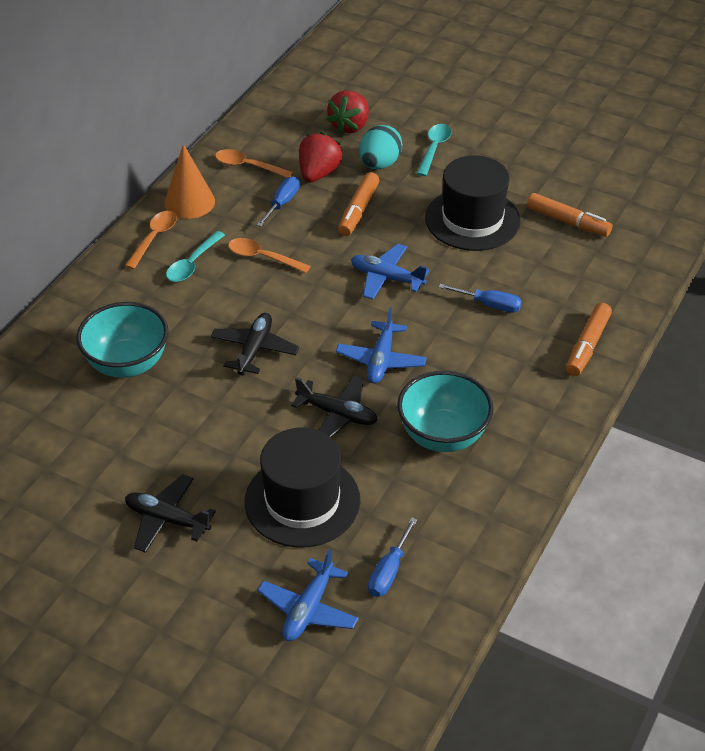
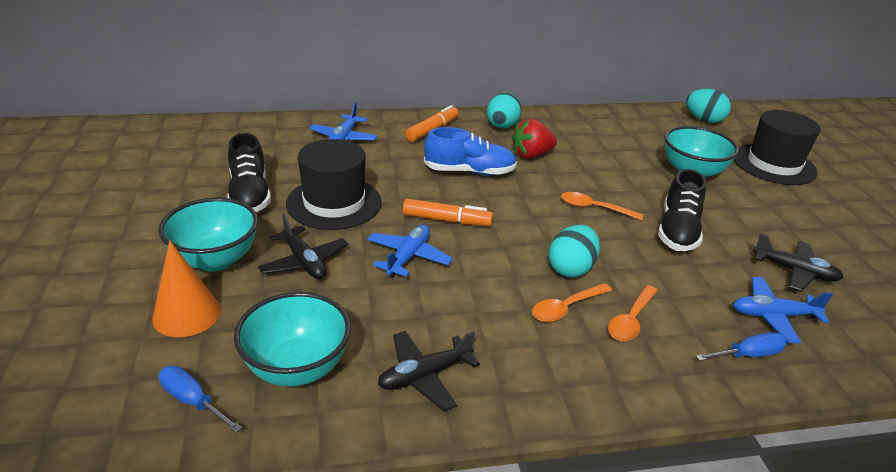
black shoe: none = 0 -> [227,133,271,212] [658,169,706,251] = 2
blue screwdriver: [257,176,300,227] [368,517,417,597] [439,284,522,313] = 3 -> [159,366,242,433] [696,332,787,361] = 2
blue shoe: none = 0 -> [424,127,517,175] = 1
orange marker: [338,172,379,236] [527,193,612,237] [566,303,612,376] = 3 -> [403,199,493,226] [405,105,459,142] = 2
red strawberry: [299,132,343,182] [326,90,369,134] = 2 -> [511,119,557,159] = 1
turquoise bowl: [76,302,168,378] [397,371,494,452] = 2 -> [158,197,258,271] [234,292,351,387] [664,126,739,178] = 3
turquoise egg: [359,125,402,170] = 1 -> [487,93,522,129] [549,225,600,277] [686,89,731,123] = 3
turquoise spoon: [166,231,225,282] [417,124,452,176] = 2 -> none = 0

